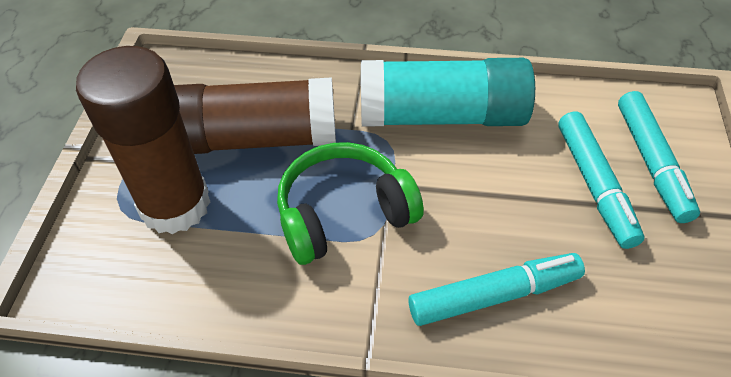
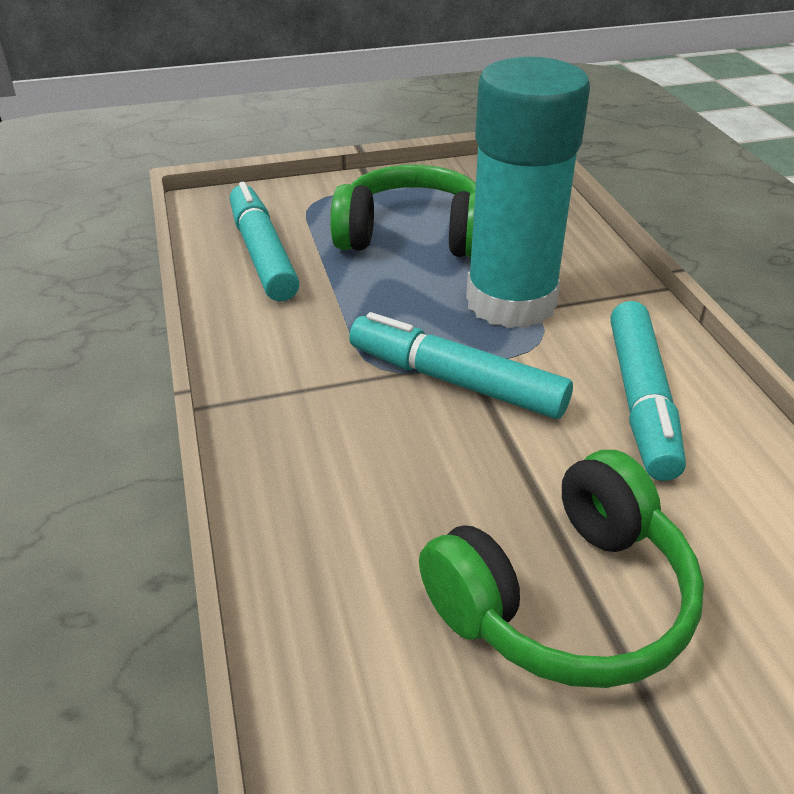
brown glue stick: [76,46,210,234] [174,77,336,154] = 2 -> none = 0
green headphones: [277,142,424,265] = 1 -> [330,165,476,258] [419,450,704,688] = 2

